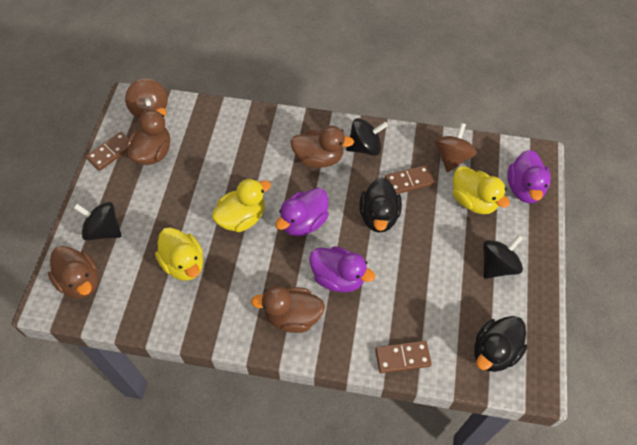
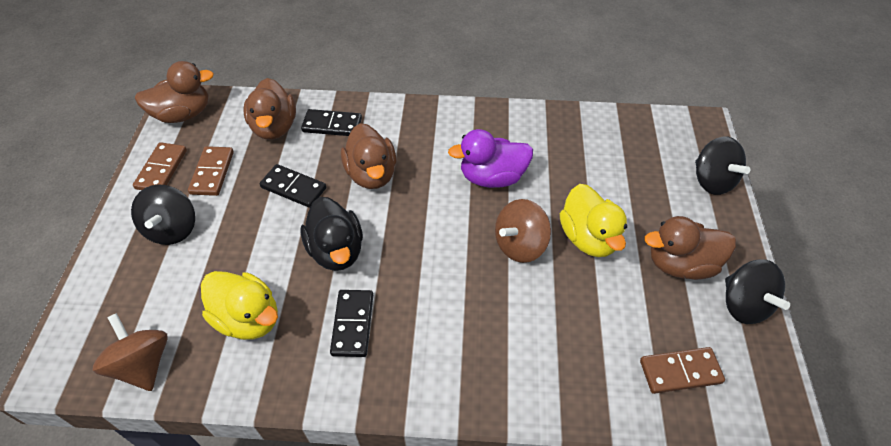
black domino: none = 0 -> [260,164,326,208] [301,109,362,136] [330,290,373,357] = 3
black duck: [359,177,402,233] [474,316,527,372] = 2 -> [301,197,363,271] = 1
purple duck: [275,188,329,236] [309,246,375,293] [508,150,551,203] = 3 -> [448,129,533,188] = 1
yellow duck: [155,227,203,281] [212,178,271,232] [453,166,510,214] = 3 -> [201,271,278,340] [560,184,627,257] = 2

